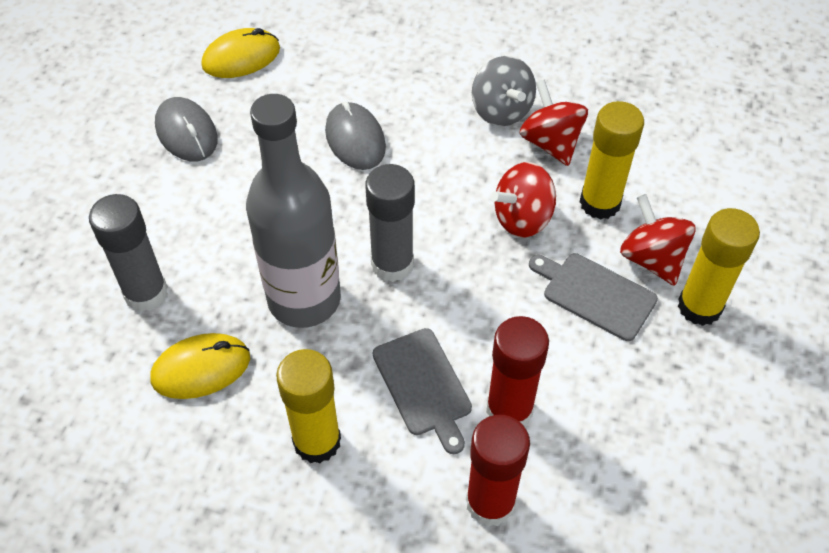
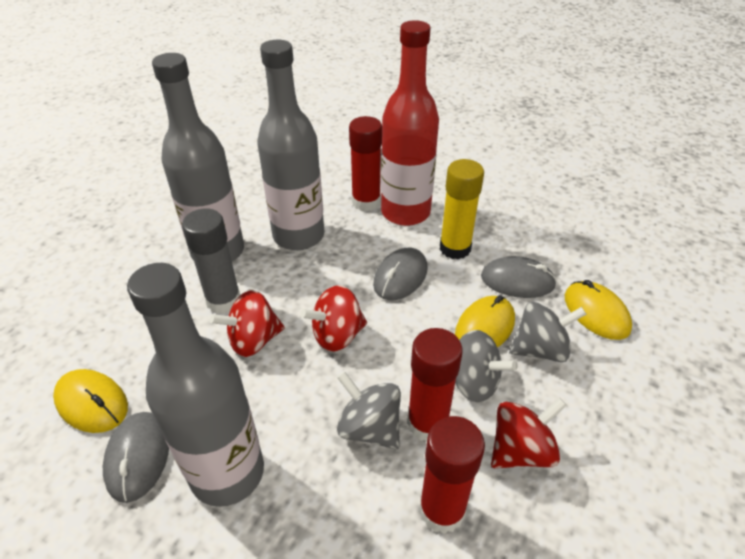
grey bottle: [246,94,341,328] = 1 -> [127,263,264,507] [152,53,244,261] [257,40,324,250] = 3
grey cutting board: [373,328,472,454] [529,253,658,341] = 2 -> none = 0
grey glue stick: [89,194,168,312] [365,164,415,282] = 2 -> [182,208,240,314] = 1
grey mouse: [155,97,218,161] [325,101,386,170] = 2 -> [103,412,169,503] [373,248,427,300] [481,256,557,298] = 3
grey spinning top: [472,56,536,126] = 1 -> [337,371,401,450] [455,330,517,402] [509,302,587,362] = 3
red bottle: none = 0 -> [381,20,439,226] = 1
red glue stick: [466,415,530,527] [486,316,549,426] = 2 -> [349,116,382,211] [407,328,463,441] [419,416,485,534] = 3
yellow glue stick: [276,349,341,464] [579,101,644,220] [678,208,760,326] = 3 -> [440,159,484,259] = 1
yellow mouse: [150,333,250,399] [202,28,280,78] = 2 -> [53,369,128,433] [455,295,515,347] [565,280,632,340] = 3

